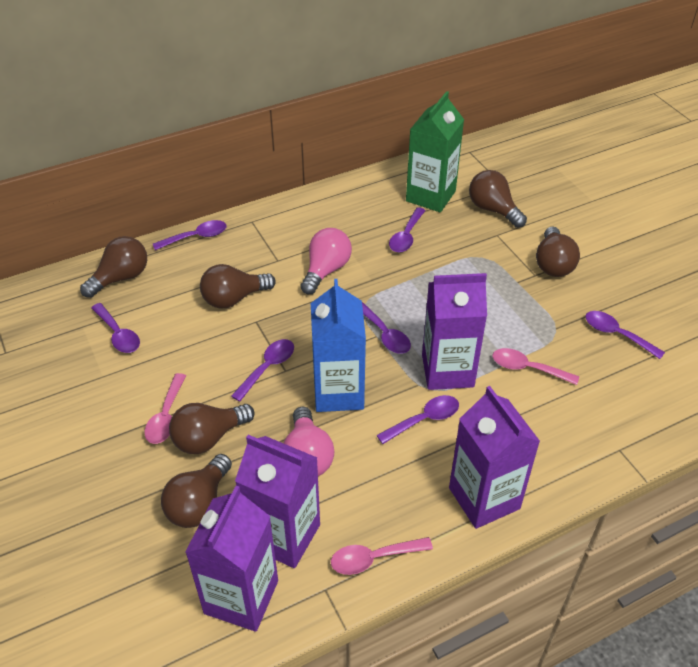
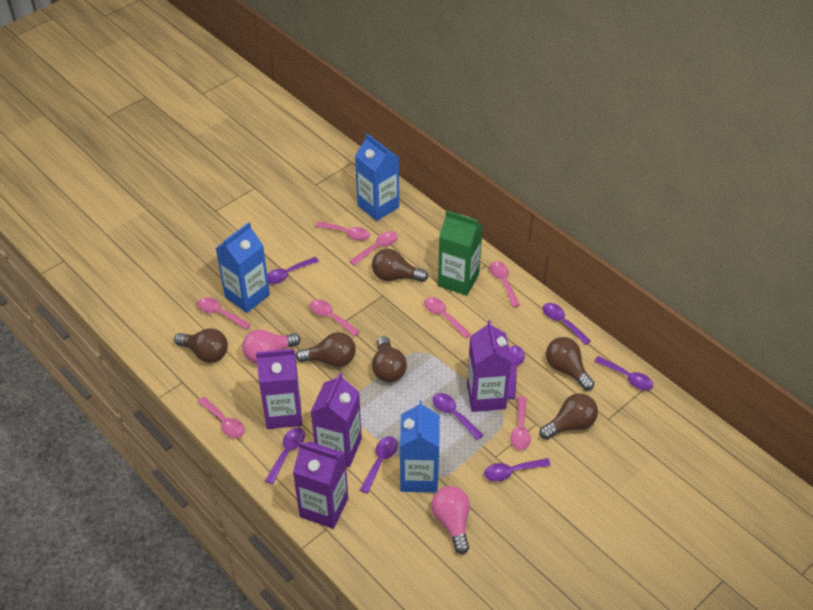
blue carton: [311,279,366,412] = 1 -> [216,222,270,313] [355,134,399,221] [400,400,440,493] = 3
pink spoon: [144,373,186,444] [331,537,433,575] [493,348,579,385] = 3 -> [197,297,251,330] [198,397,245,438] [310,299,360,337] [315,221,370,241] [349,231,398,266] [424,297,471,338] [490,261,520,308] [510,396,531,450] = 8
purple spoon: [91,303,140,353] [153,220,227,250] [231,339,294,402] [362,302,411,354] [377,395,459,444] [389,207,426,252] [586,311,665,359] = 7 -> [265,428,305,484] [267,257,319,284] [360,436,398,494] [433,393,483,440] [484,458,551,482] [507,346,525,399] [543,303,591,345] [594,356,653,391] = 8

